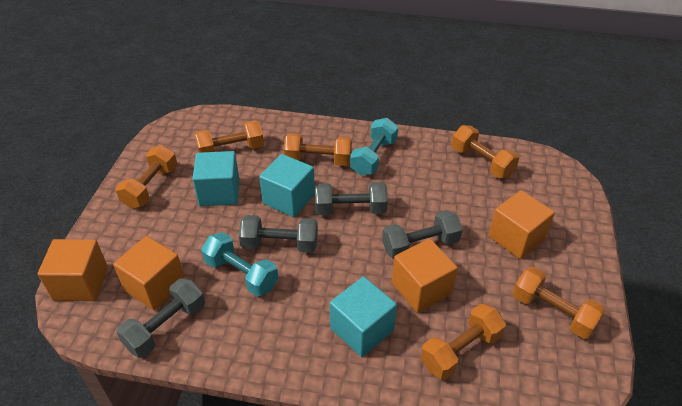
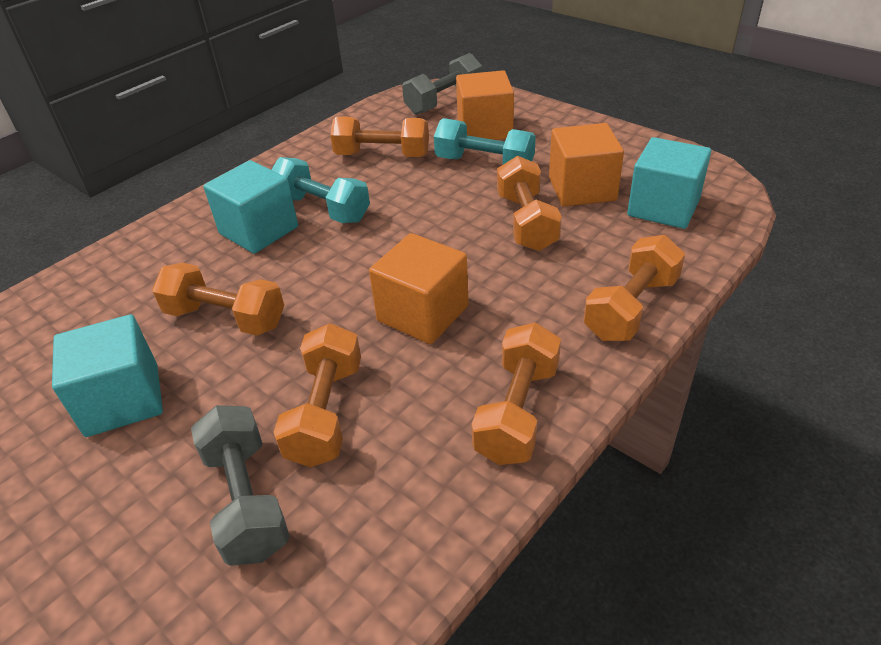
grey dumbbell: [116,278,205,358] [239,215,318,253] [315,182,388,215] [382,210,463,259] = 4 -> [191,405,290,566] [402,53,482,115] = 2
orange cube: [38,239,108,301] [113,236,185,310] [392,239,458,313] [488,190,555,259] = 4 -> [369,233,469,344] [456,70,514,140] [549,123,624,207] = 3

